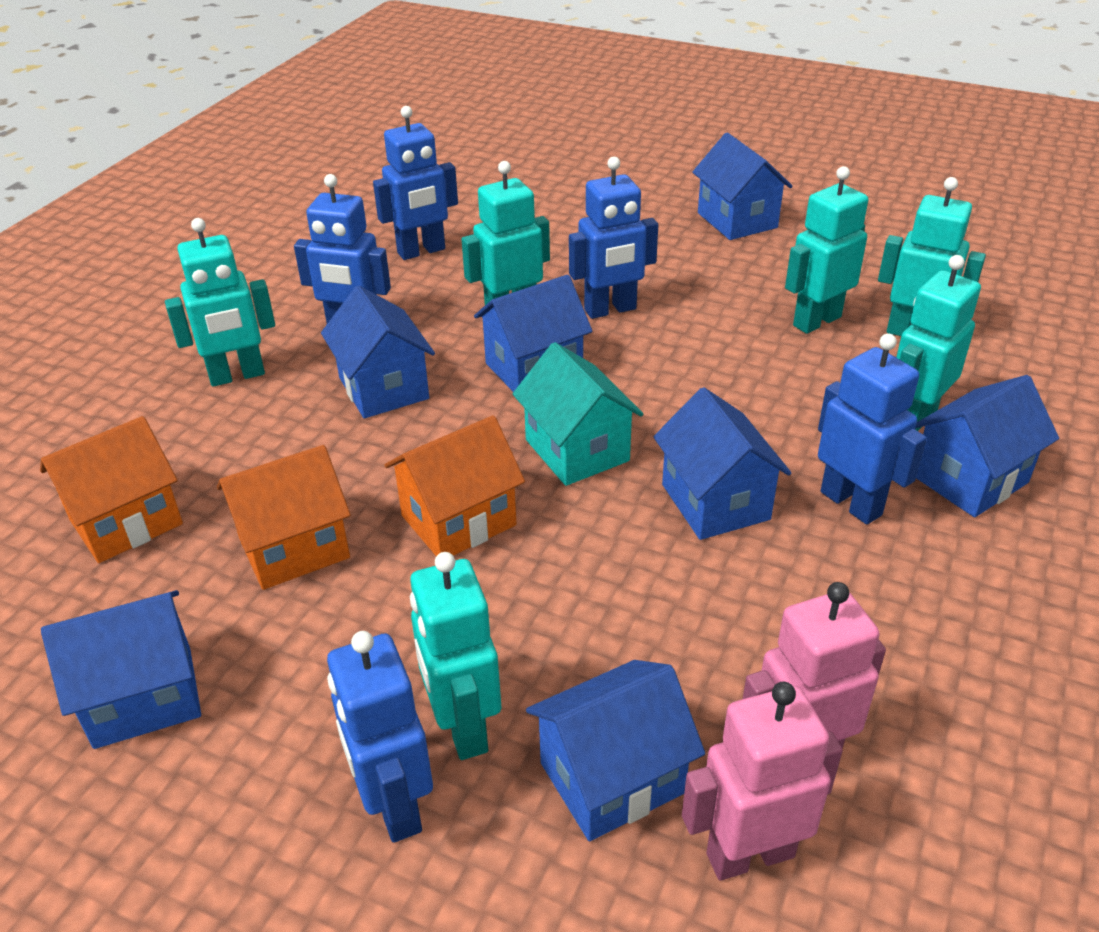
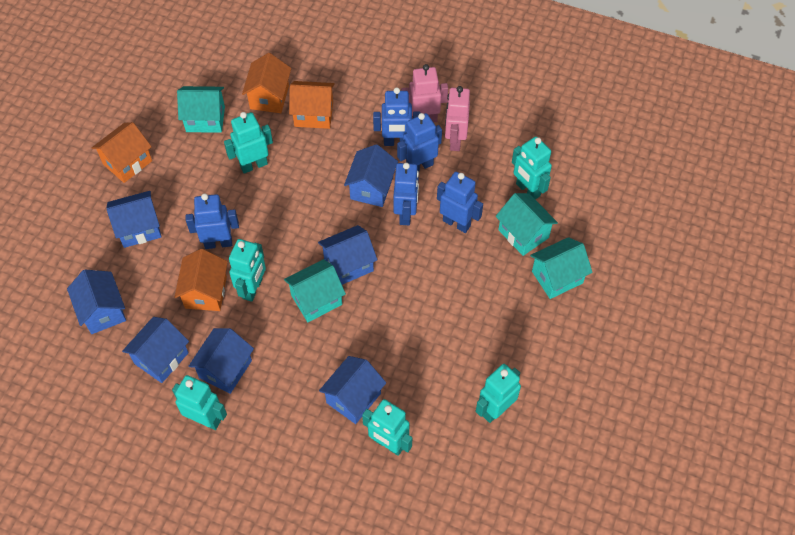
orange house: [40,416,183,563] [217,445,351,590] [384,415,525,556] = 3 -> [92,122,152,183] [174,249,228,311] [242,53,291,113] [289,81,335,129] = 4
turquoise house: [513,342,644,486] = 1 -> [177,86,225,133] [284,259,346,322] [496,193,558,256] [530,237,592,299] = 4

